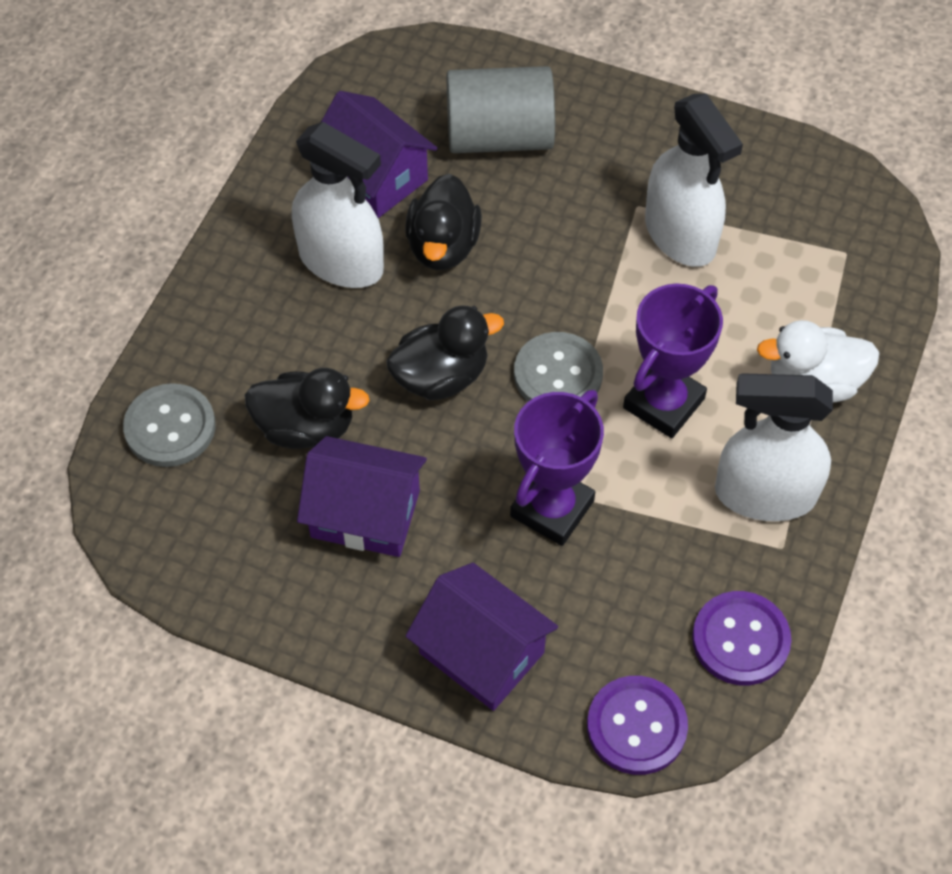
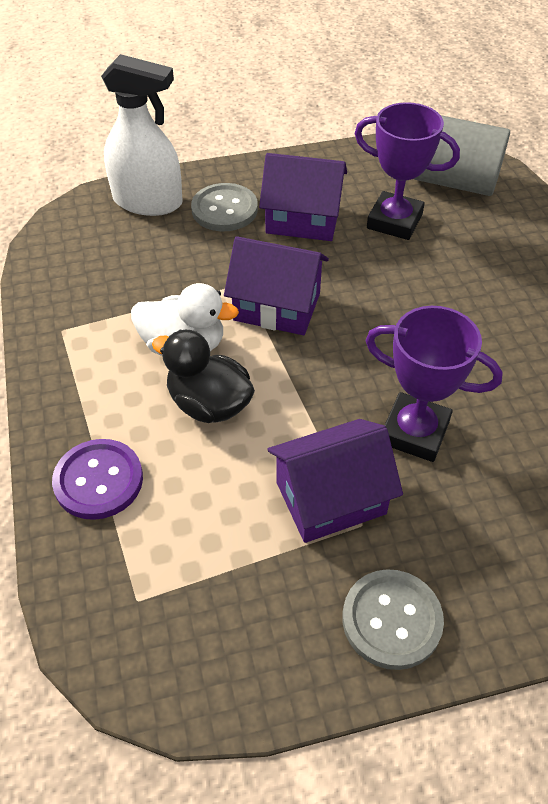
black duck: [244,368,370,449] [386,305,504,400] [405,174,482,270] = 3 -> [152,330,255,423] = 1
purple button: [587,676,688,775] [692,591,791,685] = 2 -> [52,439,143,520] = 1
white spray bottle: [292,122,384,288] [645,94,743,267] [715,373,833,521] = 3 -> [101,54,183,216] = 1

